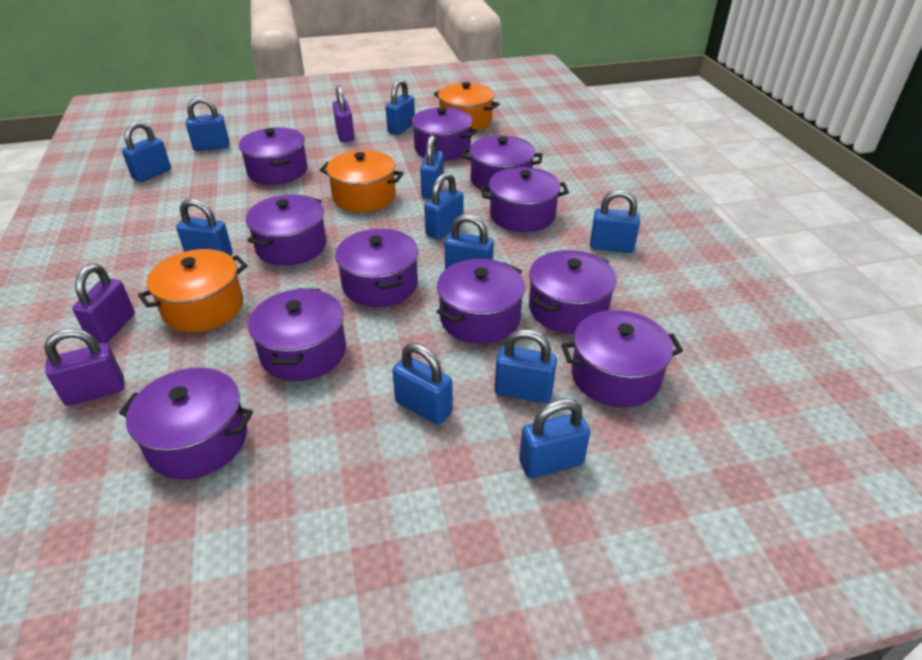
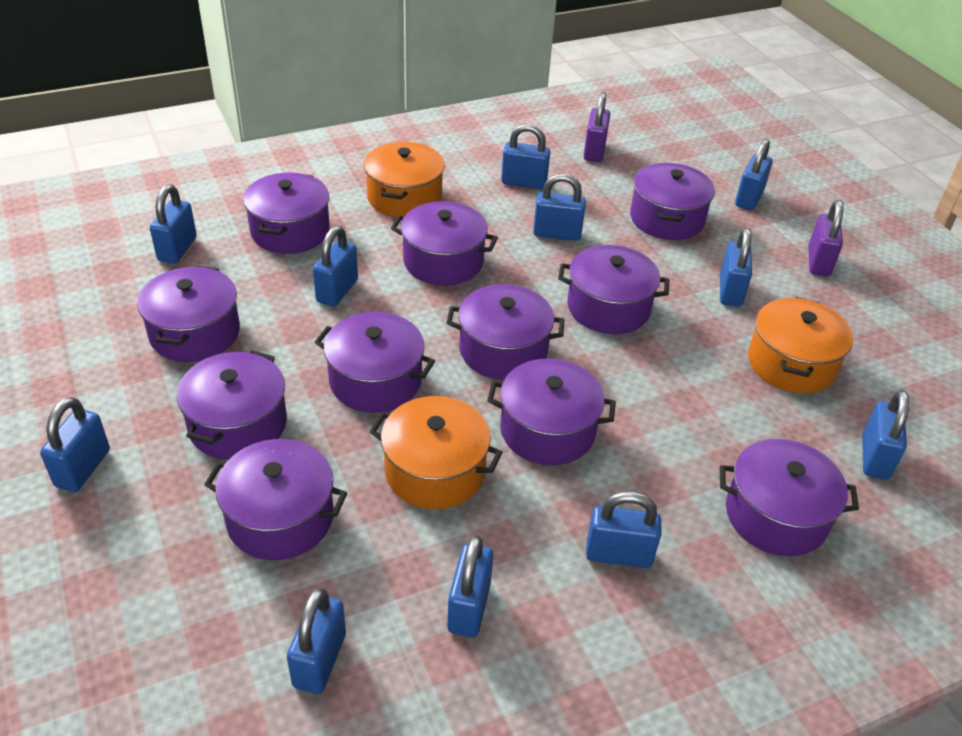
purple padlock: [44,328,124,406] [72,264,135,343] [333,85,354,142] = 3 -> [583,92,610,162] [808,200,843,276] = 2

